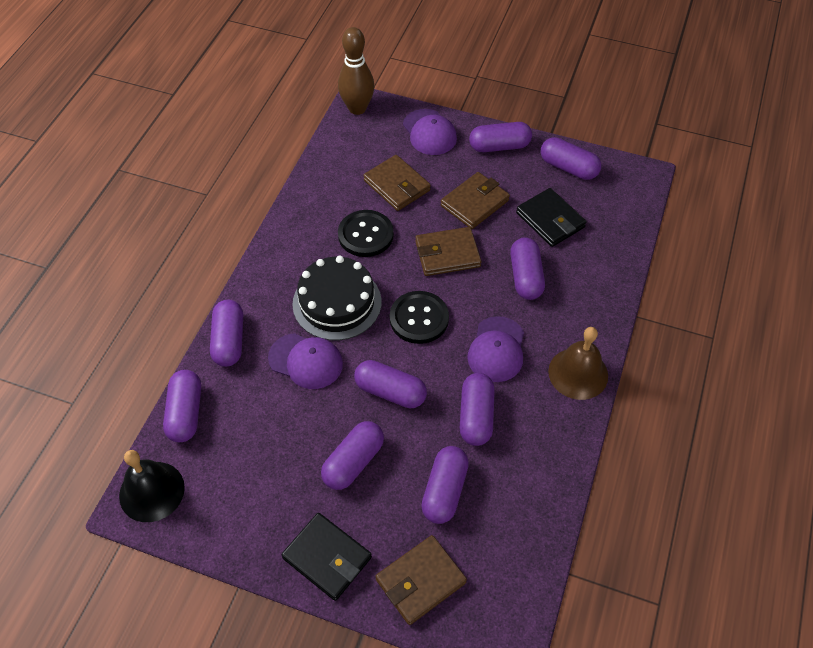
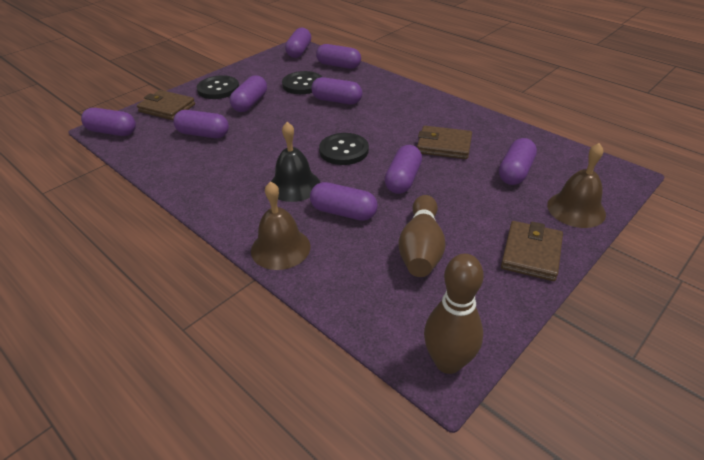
black button: [338,210,394,257] [390,291,449,344] = 2 -> [197,75,239,99] [282,71,322,94] [319,133,369,165] = 3
black cake: [292,256,382,340] = 1 -> none = 0
black wallet: [281,513,372,601] [516,188,586,247] = 2 -> none = 0
brown bell: [548,327,608,400] = 1 -> [251,181,311,270] [547,143,606,228] = 2
brown bowling pin: [338,27,375,115] = 1 -> [398,195,446,277] [424,254,484,374] = 2
brown wallet: [363,155,431,211] [376,535,467,625] [415,227,481,276] [441,172,510,229] = 4 -> [137,90,195,120] [417,126,472,159] [501,221,563,281] = 3
purple cap: [268,333,343,389] [403,109,457,155] [467,316,524,382] = 3 -> none = 0

